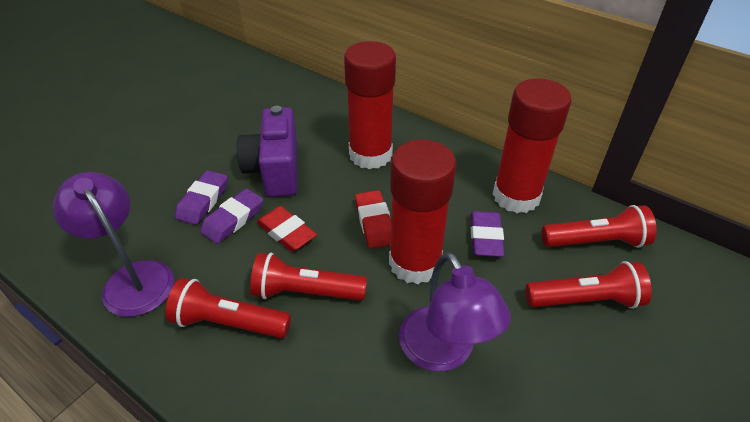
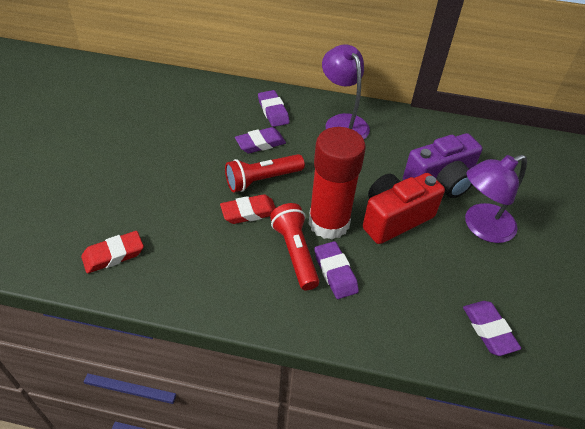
purple eraser: [175,170,228,225] [200,188,263,244] [471,211,504,257] = 3 -> [235,127,286,153] [258,90,290,127] [314,241,359,299] [463,301,521,356] = 4
red camera: none = 0 -> [363,173,445,244] = 1
red flashlight: [166,278,291,338] [250,253,367,301] [526,261,652,309] [542,205,657,248] = 4 -> [225,154,305,192] [270,203,319,290] = 2
red glue stick: [344,41,396,169] [389,140,457,284] [493,78,572,213] = 3 -> [308,127,366,239] = 1

